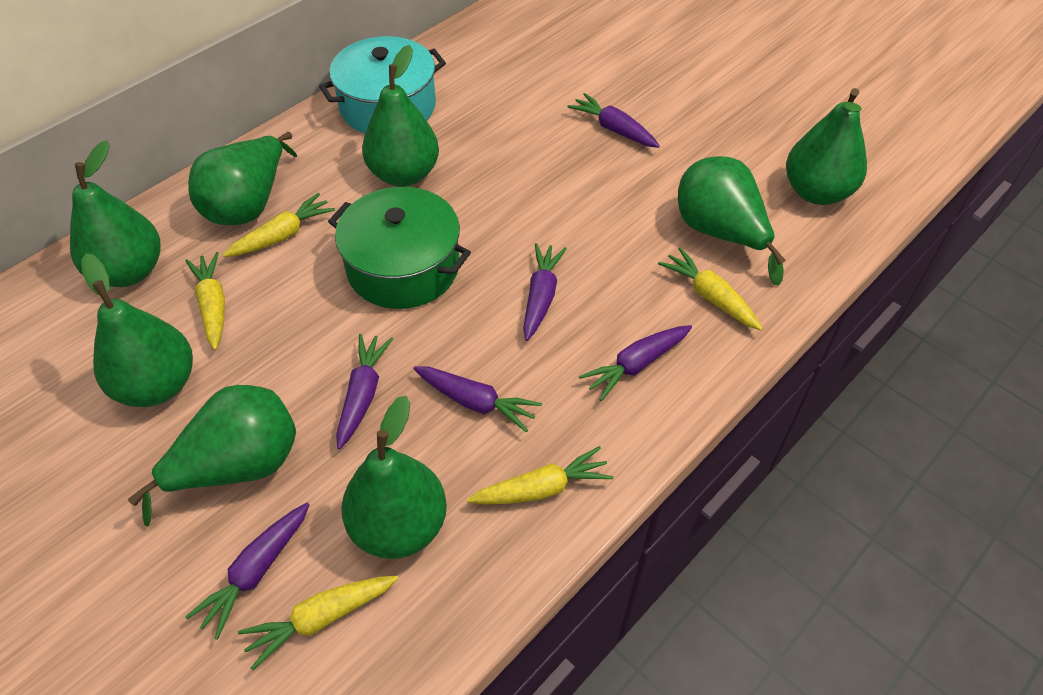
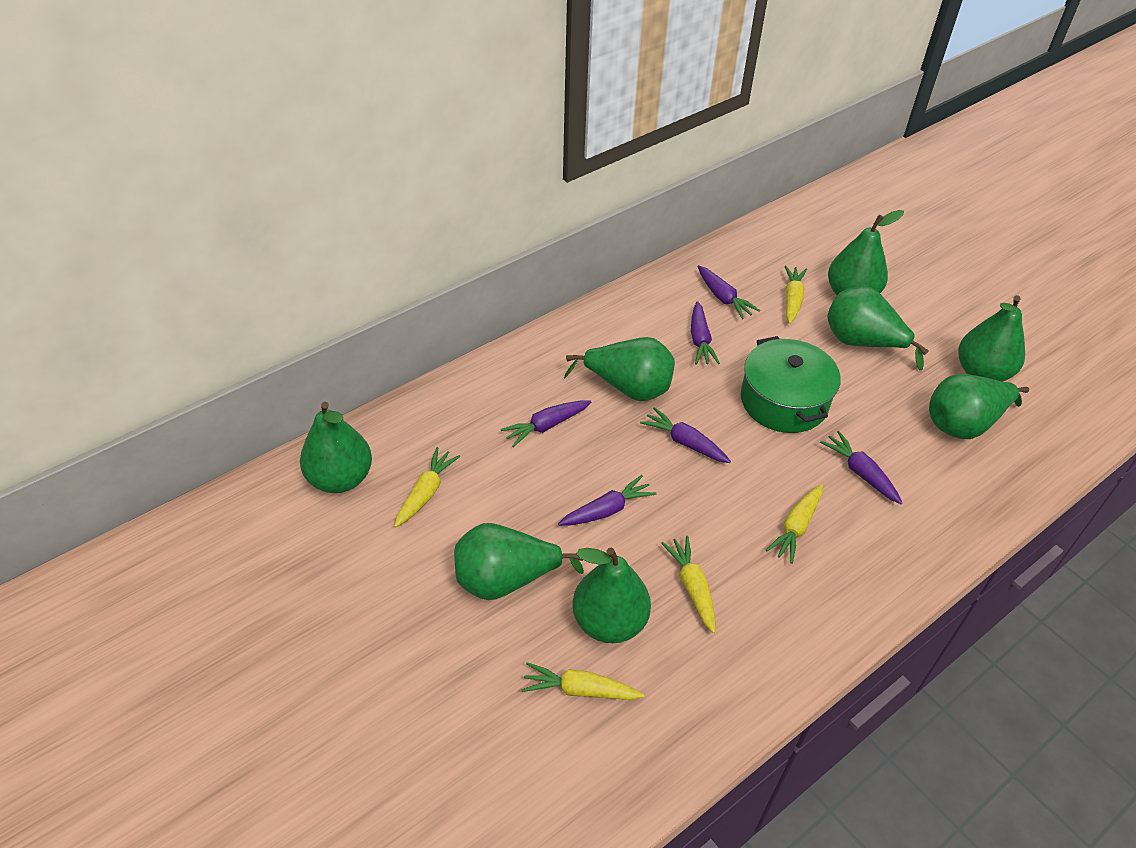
turquoise pot: [319,36,446,133] = 1 -> none = 0

